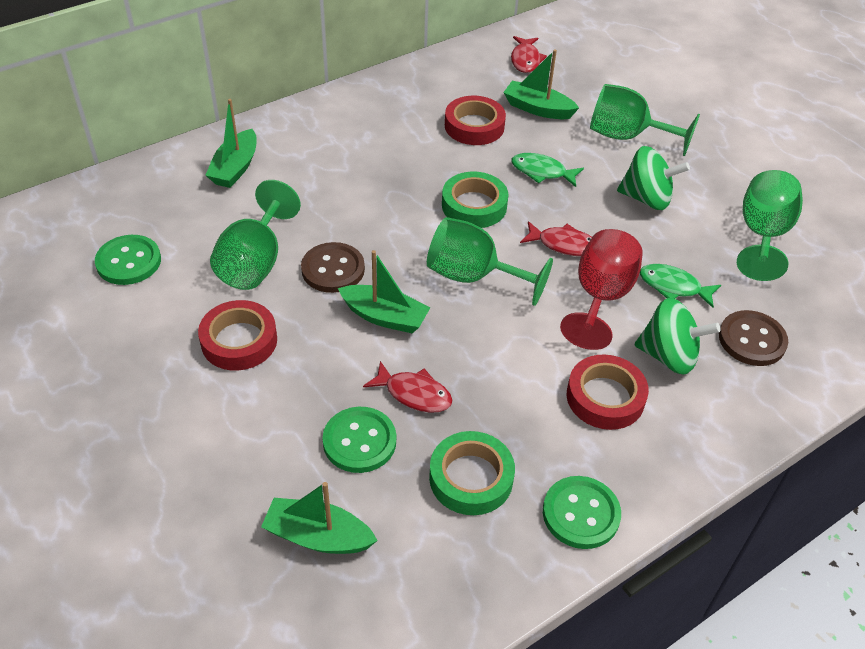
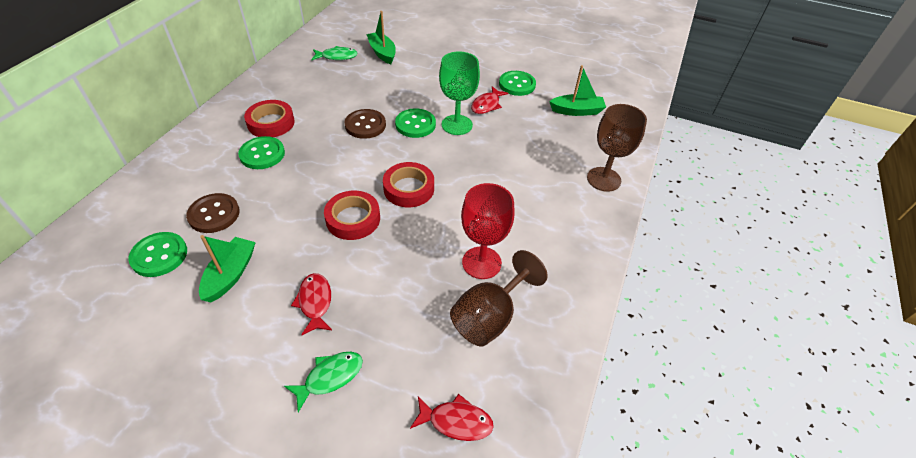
brown goblet: none = 0 -> [450,250,548,347] [587,104,647,192] = 2
green boat: [205,99,257,188] [261,482,378,554] [338,250,431,333] [503,50,579,119] = 4 -> [199,235,256,302] [366,11,396,64] [549,65,606,116] = 3
green button: [95,235,161,285] [322,407,396,473] [543,476,621,549] = 3 -> [128,232,187,277] [238,136,285,169] [395,108,436,138] [499,71,536,96] = 4
green goblet: [210,180,301,290] [427,217,553,306] [590,84,700,156] [737,170,803,281] = 4 -> [439,51,480,135] = 1
green spinning top: [617,146,690,210] [635,298,721,375] = 2 -> none = 0
green tape: [429,431,515,515] [442,172,508,228] = 2 -> none = 0

